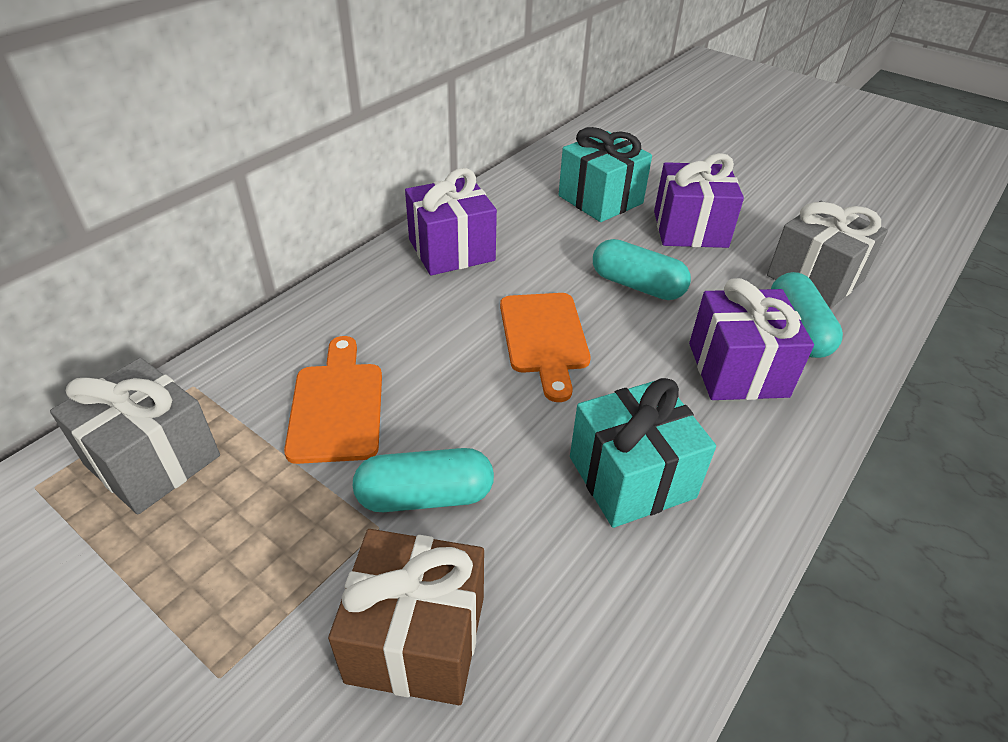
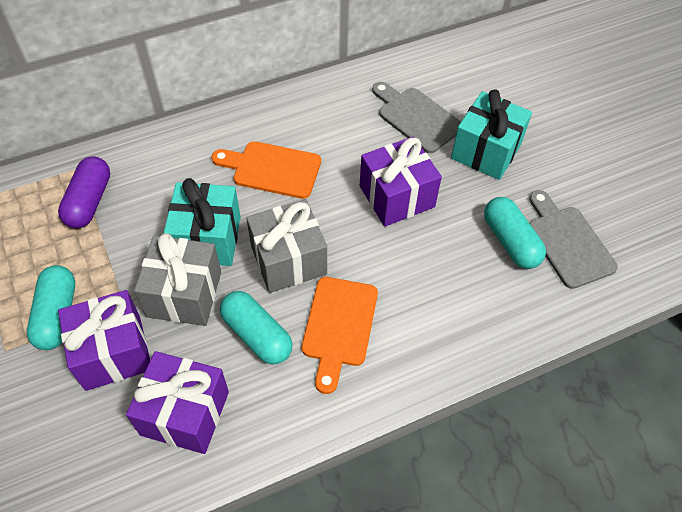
brown gift: [328,529,484,705] = 1 -> none = 0
grey cutting board: none = 0 -> [372,82,461,153] [529,190,618,289] = 2
purple capsule: none = 0 -> [58,156,110,229] = 1

